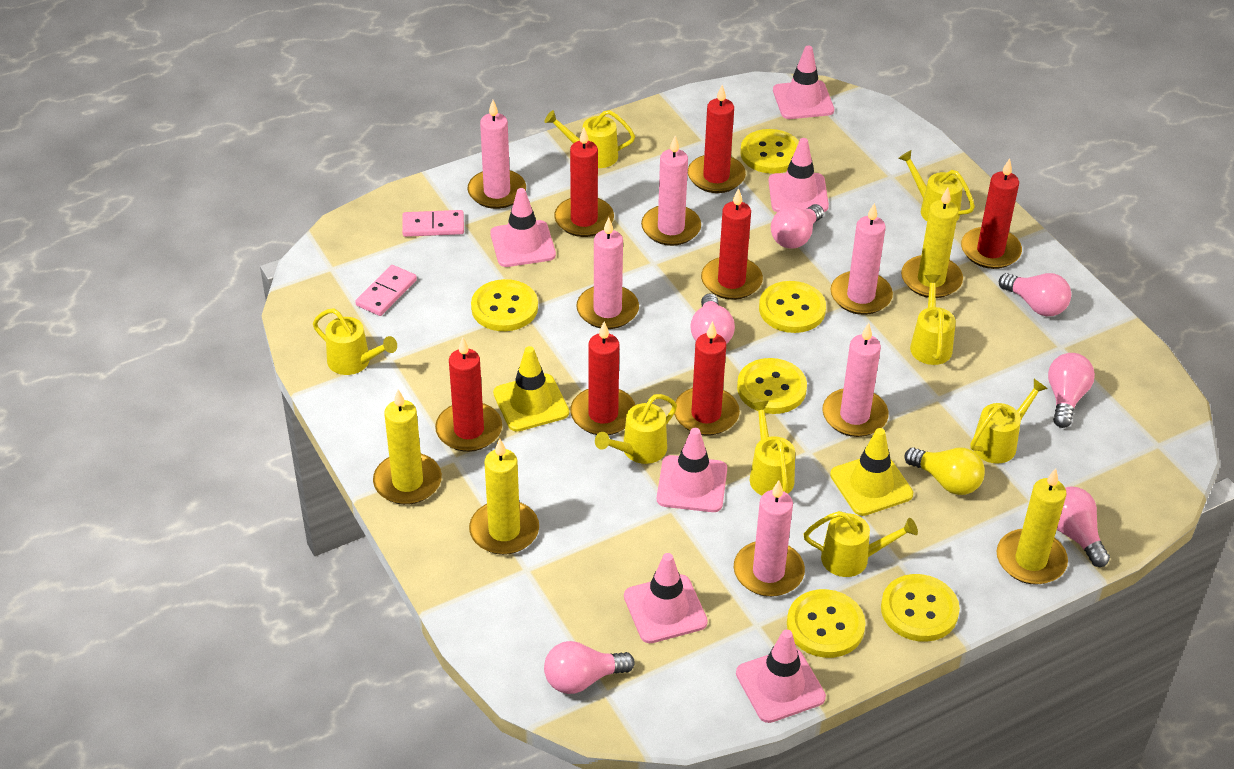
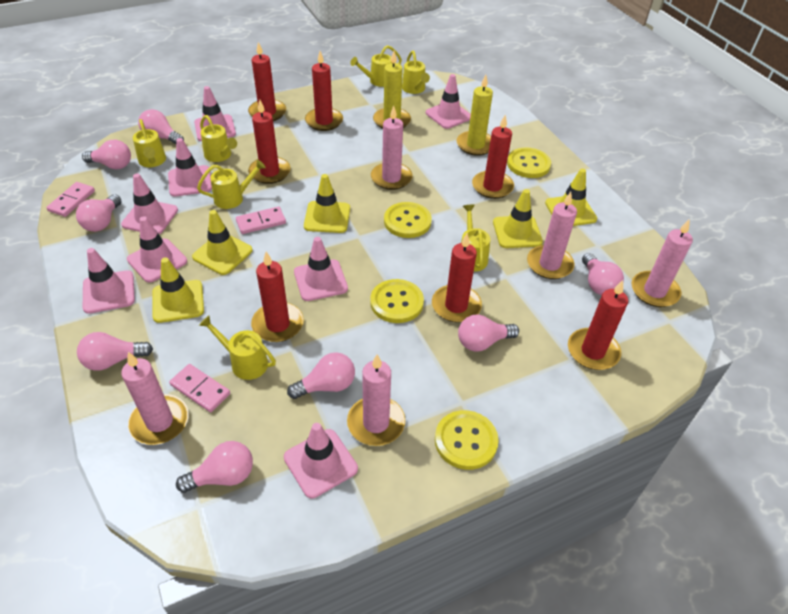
pink candle: [467,100,526,209] [576,217,639,329] [641,136,701,246] [734,480,805,597] [823,323,889,437] [830,203,893,315] = 6 -> [121,352,189,445] [347,354,405,446] [371,106,412,190] [527,192,577,279] [631,219,693,307] = 5
pink domino: [355,265,417,316] [402,210,464,237] = 2 -> [46,182,95,217] [169,364,230,412] [236,207,286,234] = 3
pink light bulb: [544,641,635,694] [690,294,735,344] [771,204,824,249] [999,273,1071,316] [1048,353,1095,428] [1057,486,1110,567] = 6 -> [76,194,121,232] [77,332,153,371] [82,140,131,169] [138,109,184,144] [176,441,253,493] [287,352,355,399] [458,315,519,352] [582,253,624,295] = 8
pink traffic cone: [490,188,556,267] [624,553,708,643] [657,428,727,512] [736,630,826,723] [768,138,829,212] [773,46,834,119] = 6 -> [83,248,135,314] [121,173,178,234] [127,216,187,282] [168,138,212,197] [194,86,236,141] [284,423,358,498] [294,237,348,301] [426,74,471,129] = 8
yellow button: [471,279,538,331] [737,358,807,414] [740,129,799,174] [759,281,826,333] [787,589,865,658] [881,574,960,642] = 6 -> [370,279,424,323] [384,202,432,238] [435,410,499,470] [507,147,551,178] = 4
yellow candle: [373,389,442,505] [469,439,539,555] [901,188,963,298] [997,469,1068,585] = 4 -> [373,51,411,129] [457,75,493,156] = 2
yellow light bulb: [904,447,985,495] = 1 -> none = 0
yellow traffic cone: [493,346,569,432] [830,428,913,516] = 2 -> [153,257,204,323] [192,210,253,275] [304,174,350,233] [493,189,543,248] [545,169,597,226] = 5
yellow watering can: [313,308,397,375] [544,110,635,168] [595,394,677,464] [750,401,795,495] [804,511,918,577] [898,150,975,221] [910,275,956,365] [970,379,1048,464] = 8 -> [133,119,166,167] [197,159,266,209] [199,315,276,380] [200,115,237,162] [350,45,402,87] [402,50,430,94] [461,205,491,272] = 7

